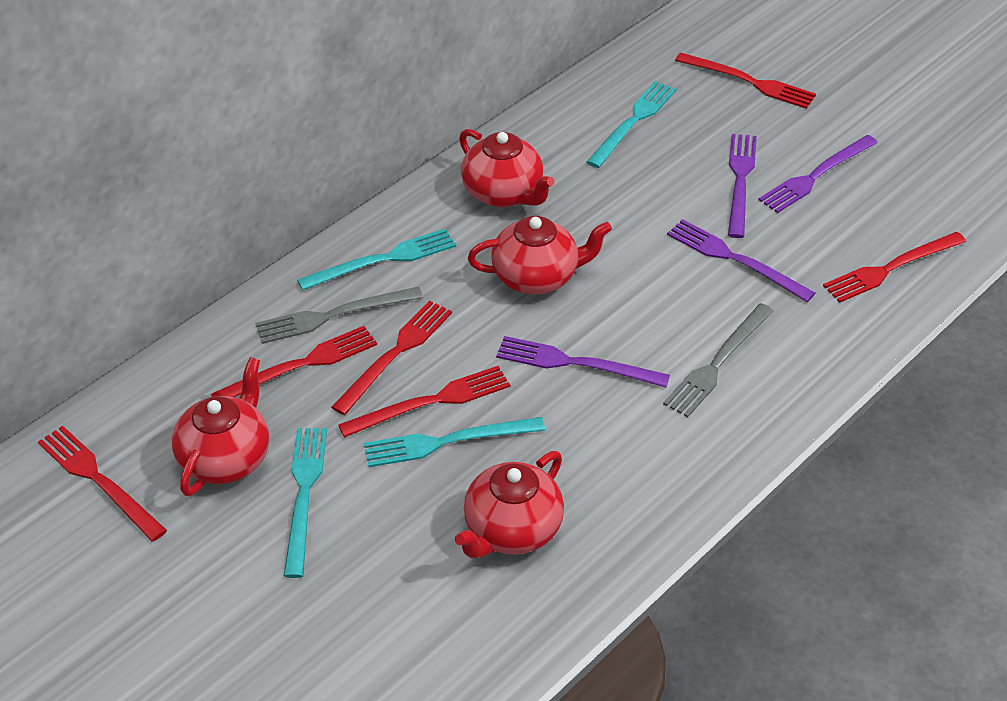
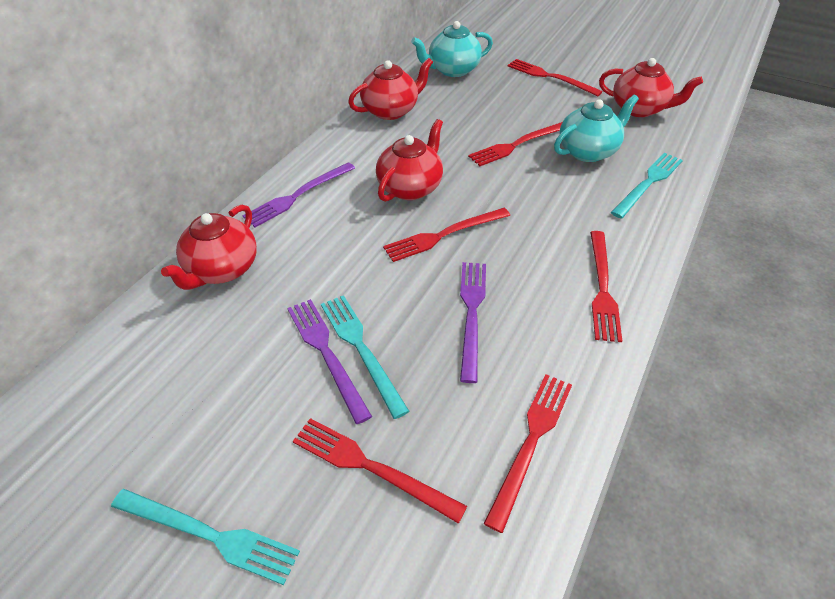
grey fork: [255,287,423,344] [663,303,774,417] = 2 -> none = 0
purple fork: [496,336,670,387] [667,219,815,302] [728,134,757,238] [758,135,878,213] = 4 -> [242,162,355,227] [287,299,372,424] [460,262,486,383] = 3
turquoise fork: [284,428,327,578] [297,229,456,290] [364,417,545,467] [587,81,676,168] = 4 -> [111,489,300,585] [321,295,410,419] [611,153,683,219] = 3
turquoise teapot: none = 0 -> [411,21,493,77] [554,94,639,162] = 2

